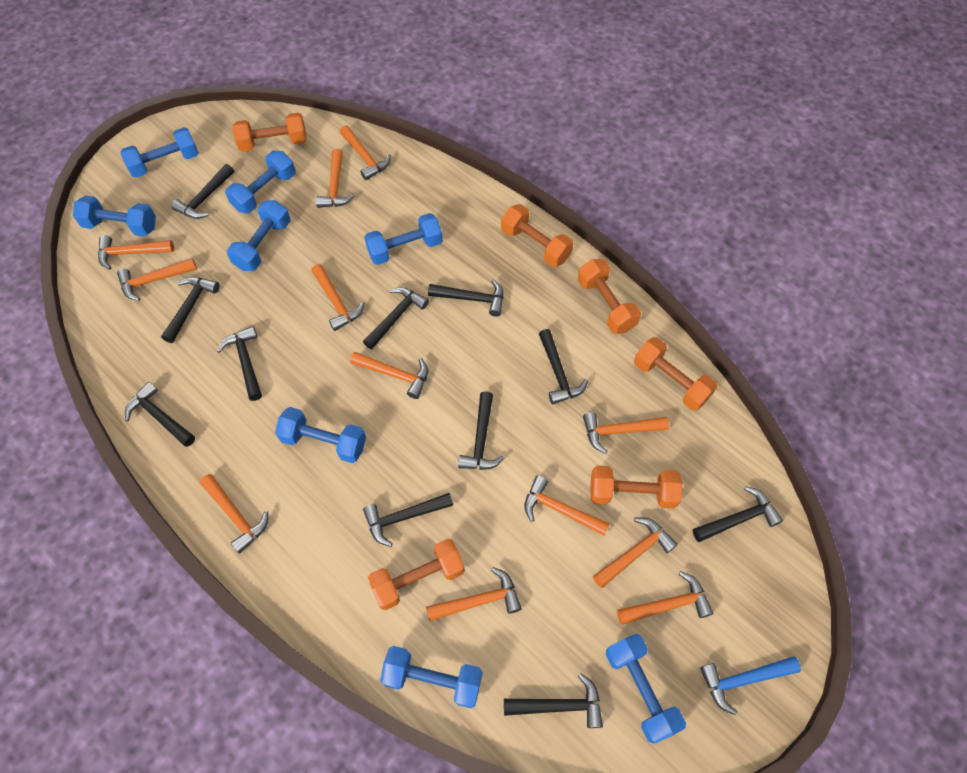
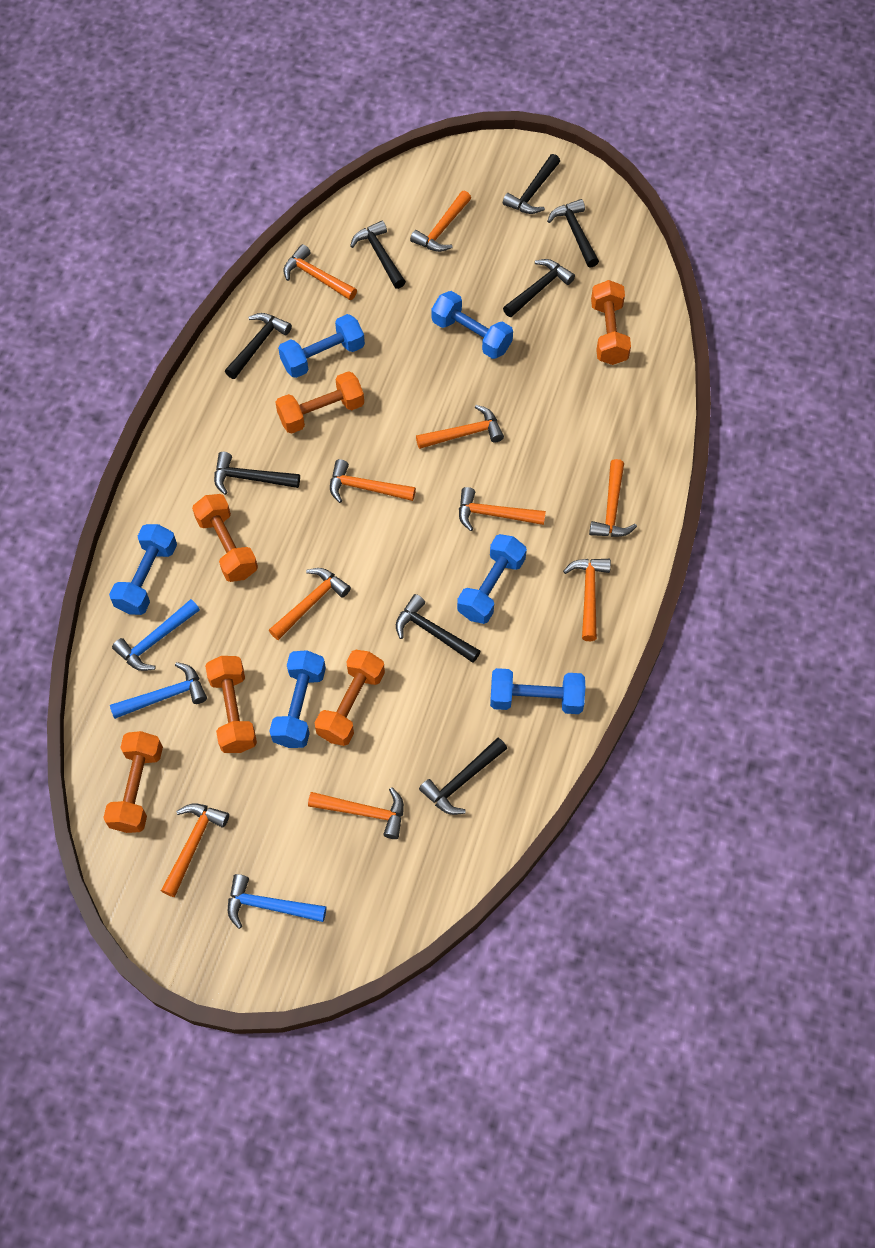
black hammer: [125,382,195,447] [161,277,219,343] [171,164,234,219] [217,326,262,401] [363,287,429,349] [363,493,453,547] [428,279,504,317] [458,392,504,470] [504,673,603,728] [539,329,588,405] [693,486,783,542] = 11 -> [214,452,300,495] [225,313,292,379] [350,221,406,289] [396,594,481,663] [419,738,507,815] [503,154,560,214] [503,259,575,317] [547,199,599,268] = 8
blue dumbbell: [73,195,156,237] [121,127,199,178] [225,151,296,213] [227,200,290,271] [275,407,366,463] [364,213,443,265] [380,646,483,708] [606,633,686,744] = 8 -> [109,524,177,615] [269,650,326,748] [278,314,365,378] [432,291,513,359] [457,534,527,624] [490,668,585,714] = 6
blue hammer: [700,656,801,715] = 1 -> [110,662,207,719] [112,599,200,671] [228,874,326,929] = 3
orange hammer: [98,235,174,270] [117,258,197,301] [200,474,268,554] [311,264,365,331] [316,149,354,208] [340,126,391,180] [350,352,428,399] [426,567,522,621] [524,475,610,536] [583,412,669,454] [593,517,678,588] [617,571,713,625] = 12 -> [161,803,229,897] [269,568,351,640] [283,244,357,300] [308,787,404,839] [330,459,416,503] [410,191,471,252] [416,405,504,449] [459,487,546,531] [563,559,611,641] [589,459,637,537] = 10

